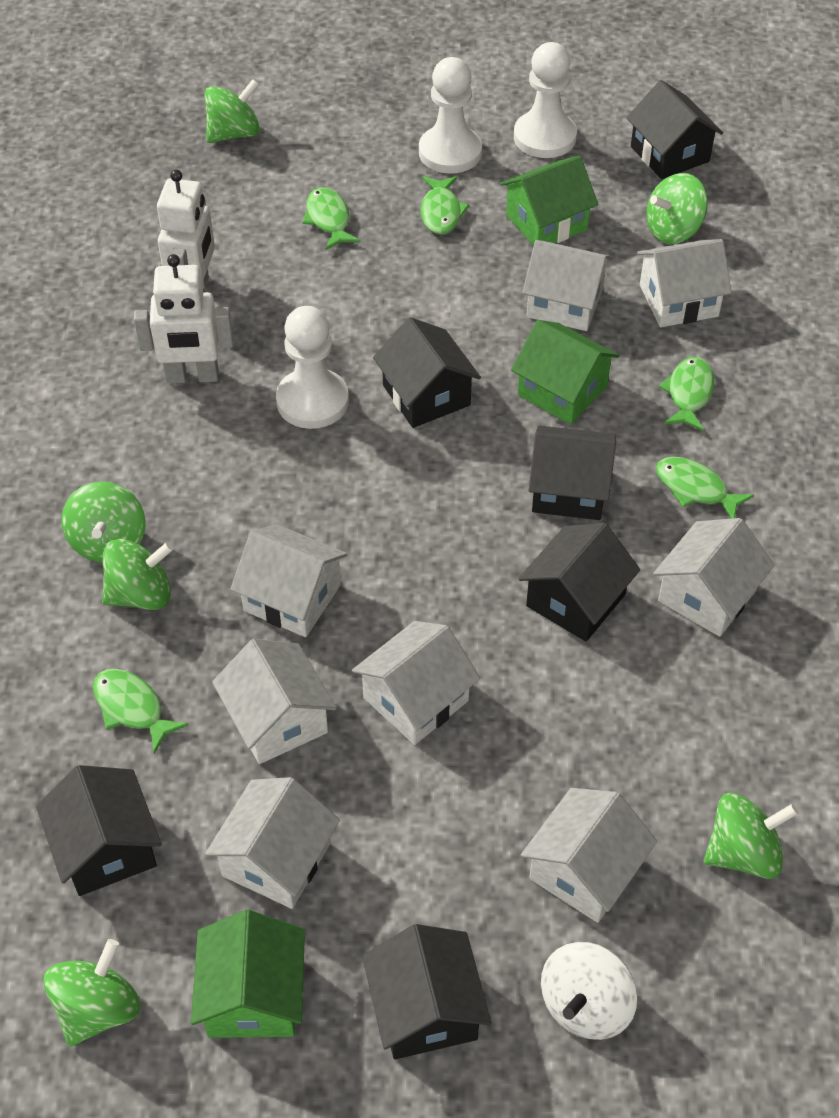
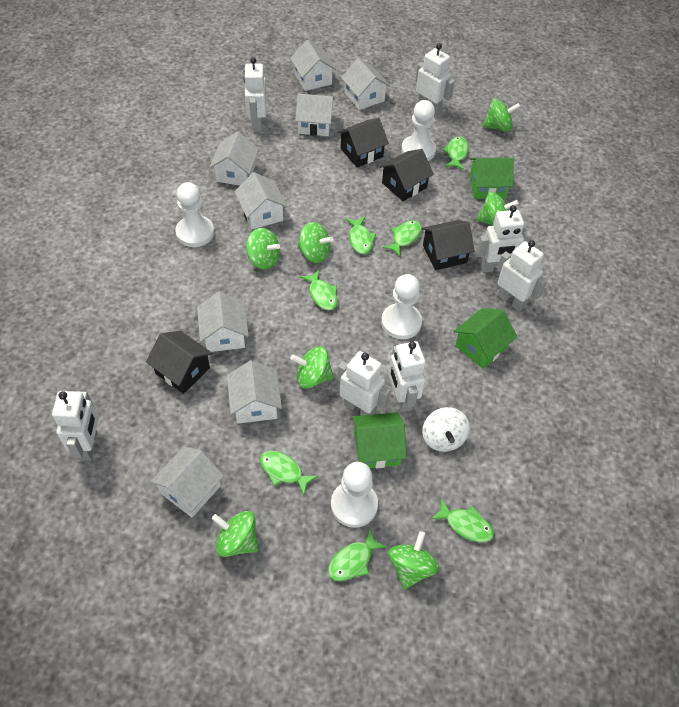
black house: [36,765,162,896] [362,924,492,1059] [373,317,481,428] [518,523,640,642] [529,426,616,520] [626,80,723,179] = 6 -> [146,331,213,394] [337,118,389,168] [379,149,434,201] [422,220,475,270] = 4
green fish: [93,669,188,753] [302,187,360,250] [420,176,469,234] [656,457,754,519] [659,357,715,431] = 5 -> [260,451,318,495] [300,270,338,310] [328,528,387,581] [346,217,376,254] [383,220,421,256] [431,498,494,542] [442,136,469,170] = 7
green spinning top: [43,939,140,1047] [62,481,146,562] [102,539,174,610] [205,79,260,143] [646,173,708,244] [704,793,798,879] = 6 -> [212,511,258,557] [246,228,280,270] [291,346,334,389] [298,222,333,263] [388,531,439,589] [477,192,519,226] [482,99,521,132] = 7
white pawn: [276,306,349,429] [419,57,482,174] [514,42,577,158] = 3 -> [175,182,214,247] [331,462,378,528] [381,274,422,339] [401,100,436,161] = 4
white robot: [134,254,233,384] [157,169,215,289] = 2 -> [52,391,98,461] [243,57,266,132] [337,351,391,416] [388,341,426,412] [415,43,455,116] [476,205,531,273] [497,240,547,312] = 7

